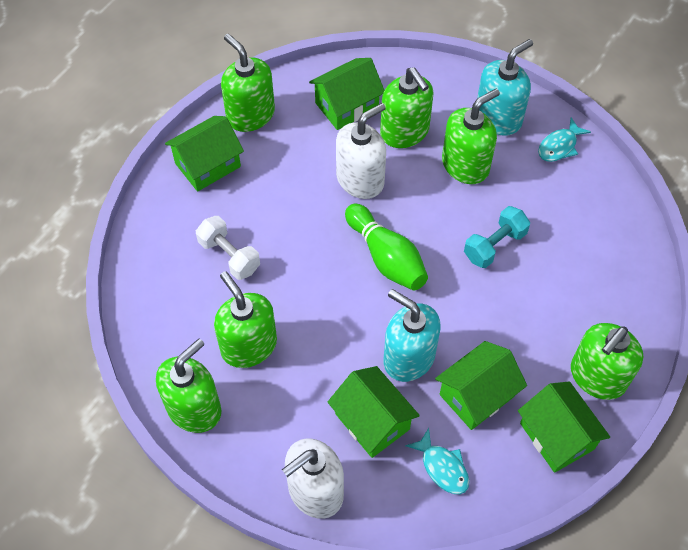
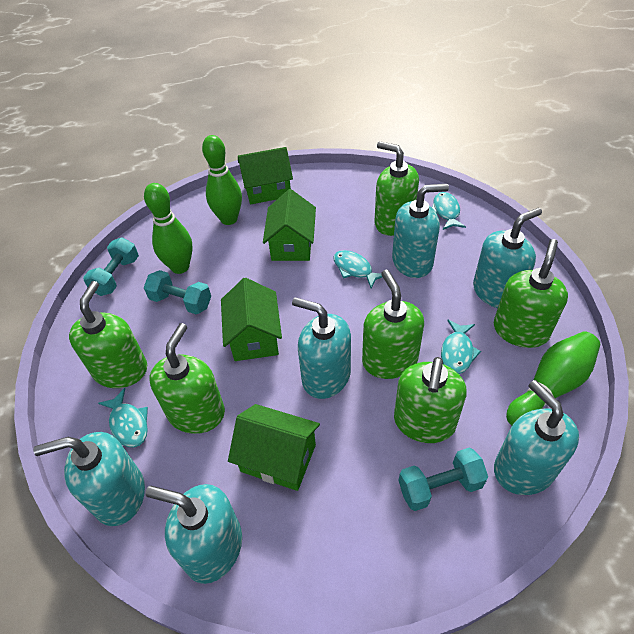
green bowling pin: [345,204,428,290] = 1 -> [144,183,193,274] [202,135,242,225] [506,331,600,425] = 3
green house: [165,116,244,192] [309,58,384,130] [328,366,420,458] [435,341,527,430] [518,381,610,473] = 5 -> [221,278,282,361] [228,404,320,491] [238,147,293,204] [263,189,316,261] = 4
turquoise dumbbell: [464,206,530,268] = 1 -> [83,237,139,296] [144,270,211,314] [398,448,488,511] = 3
turquoise fish: [405,428,469,494] [538,118,591,162] = 2 -> [98,388,148,447] [333,250,382,288] [432,192,466,230] [441,320,481,374] = 4
turquoise soap dispenser: [383,289,441,382] [477,39,533,136] = 2 -> [33,432,145,526] [145,484,242,584] [292,297,351,399] [392,184,449,278] [473,208,542,308] [494,380,579,495] = 6
white dumbbell: [196,216,260,280] = 1 -> none = 0
white soap dispenser: [282,438,344,519] [336,103,386,199] = 2 -> none = 0

